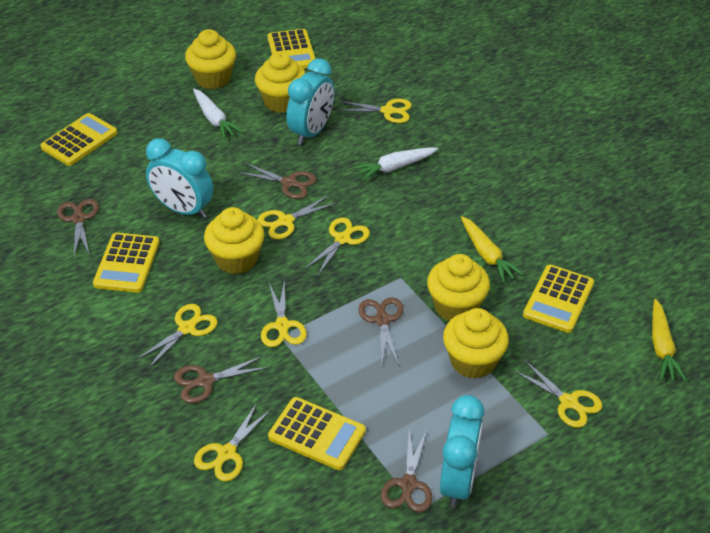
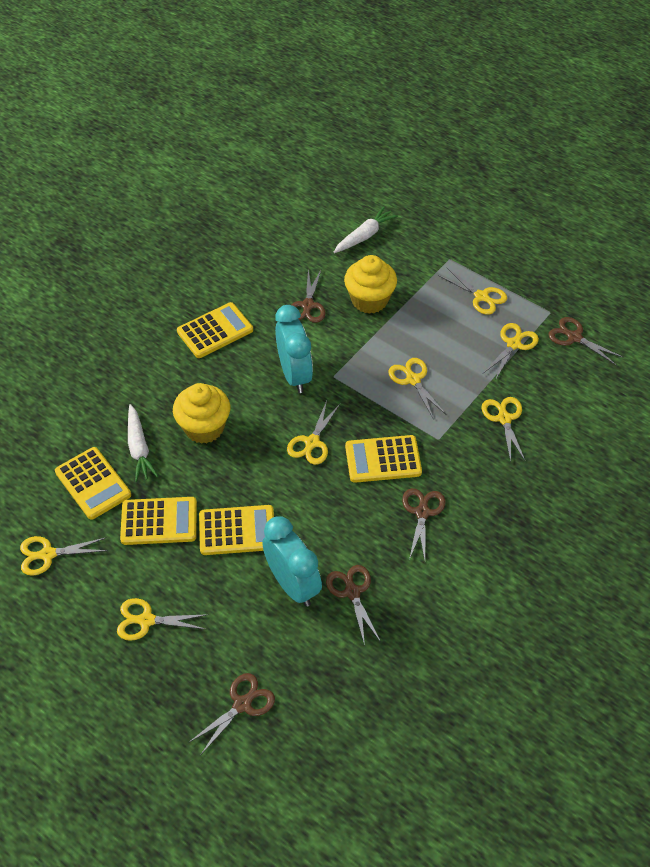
turquoise clock: [146,138,213,219] [286,58,334,145] [440,395,484,508] = 3 -> [262,516,322,607] [275,305,313,393] = 2
yellow carrot: [461,216,523,283] [652,299,686,381] = 2 -> none = 0
yellow cupcake: [185,29,236,89] [204,207,264,274] [255,52,305,113] [427,254,490,321] [443,308,509,379] = 5 -> [173,383,230,444] [344,255,397,314] = 2

